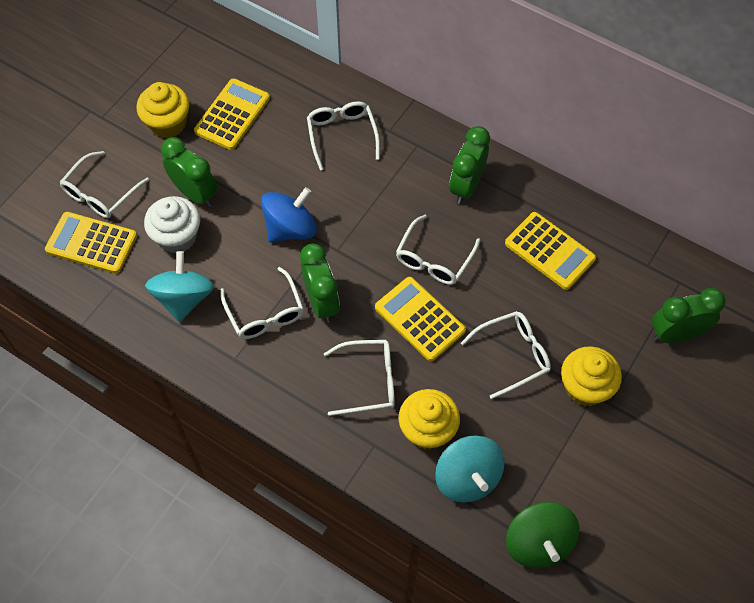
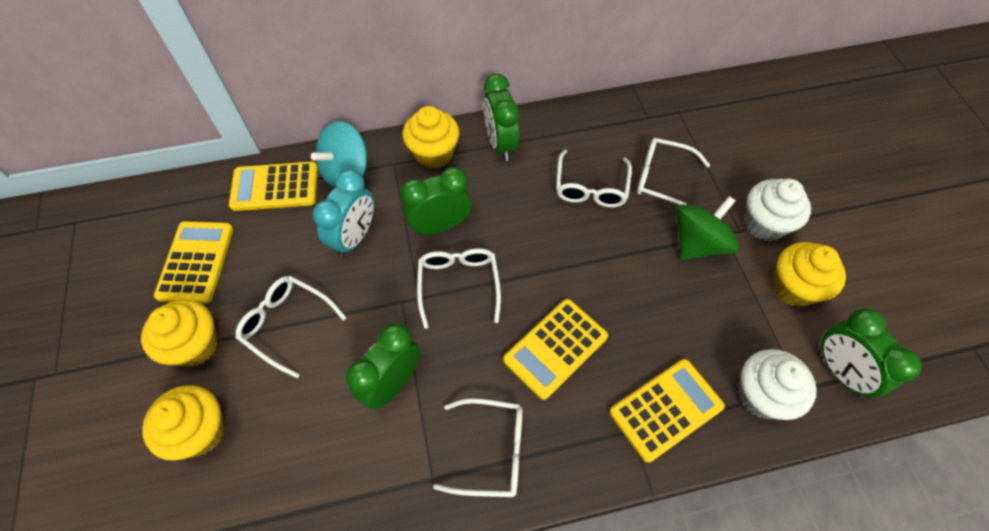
blue spinning top: [261,187,317,242] = 1 -> none = 0
turquoise clock: none = 0 -> [313,169,374,257] = 1
turquoise spinning top: [145,251,214,322] [435,435,505,502] = 2 -> [311,121,368,188] = 1
white cupcake: [144,196,200,254] = 1 -> [738,349,817,420] [744,178,811,241] = 2
white glasses: [60,151,149,218] [220,267,304,339] [307,101,380,170] [324,340,395,416] [396,215,480,285] [461,311,551,399] = 6 -> [235,276,347,379] [417,248,501,329] [433,398,523,497] [556,150,632,208] [637,138,710,205] = 5
yellow cupcake: [136,82,189,138] [399,389,460,450] [561,346,622,406] = 3 -> [141,299,218,367] [142,385,225,461] [403,106,459,169] [773,242,846,307] = 4

